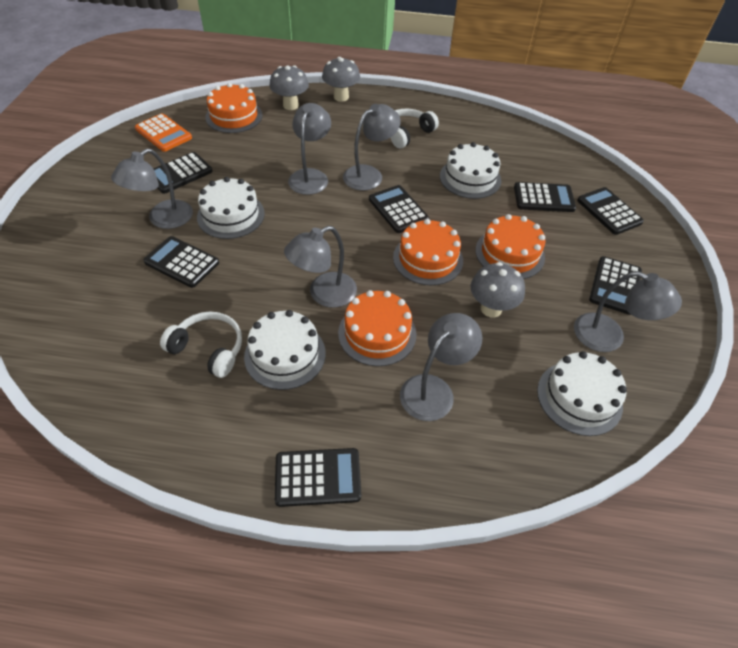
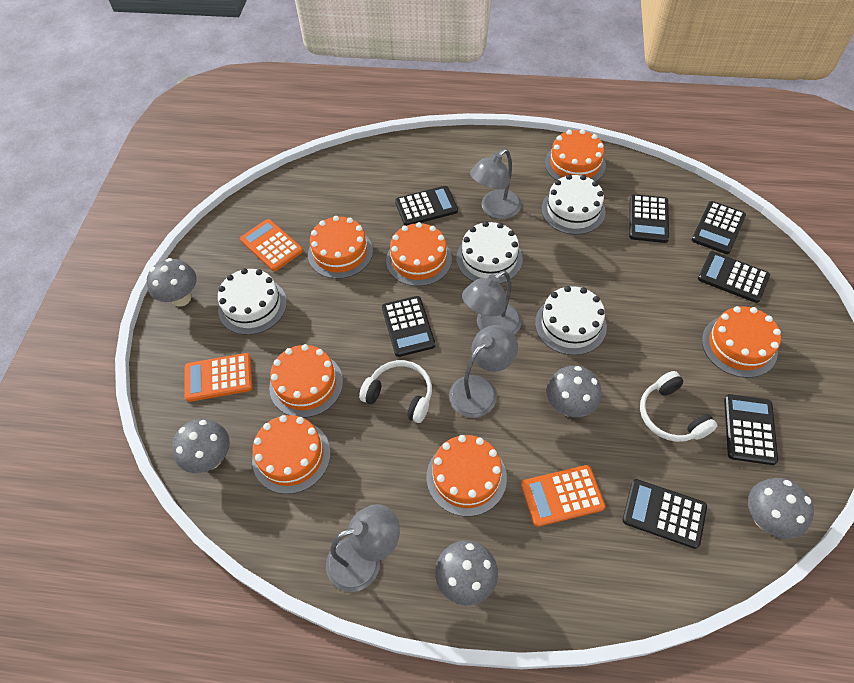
grey lamp: [111,148,193,229] [284,226,357,308] [288,103,331,195] [343,104,401,190] [400,313,482,421] [574,271,682,352] = 6 -> [326,504,400,592] [449,325,518,418] [462,270,522,335] [470,149,522,219] = 4
grey mushroom: [269,65,309,110] [322,57,360,102] [471,262,525,318] = 3 -> [147,258,197,307] [172,419,230,473] [435,540,498,605] [547,366,602,417] [748,478,814,539] = 5
orange cake: [205,83,263,133] [338,290,416,366] [393,219,463,285] [475,214,546,279] = 4 -> [252,415,331,494] [269,344,343,418] [308,216,373,279] [386,222,452,286] [427,435,507,517] [545,129,606,181] [702,306,781,378] = 7
orange calculator: [135,113,192,152] = 1 -> [184,353,252,402] [240,219,303,271] [521,465,605,527] = 3

